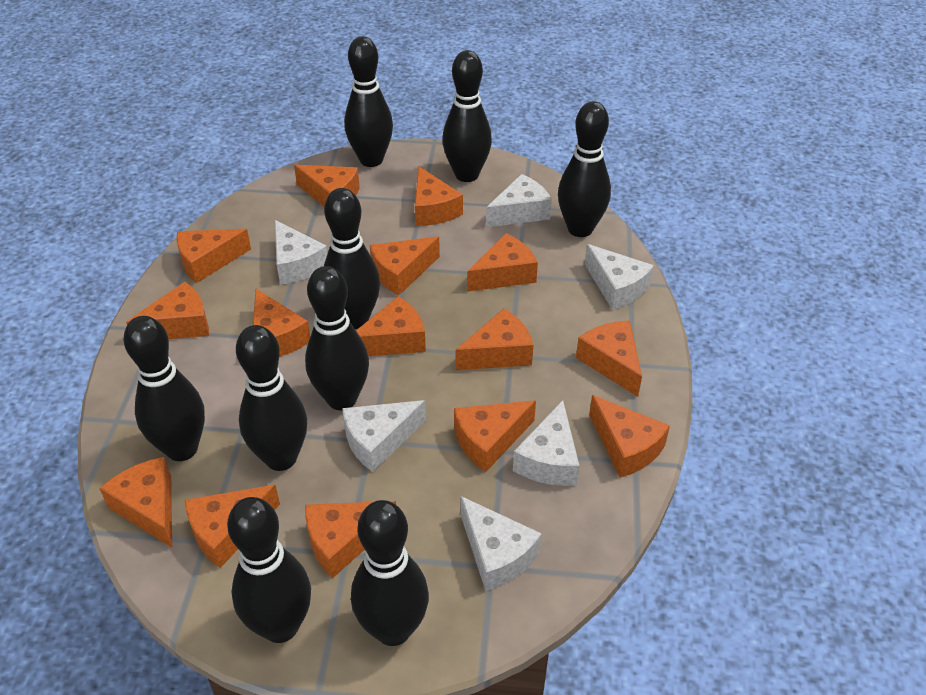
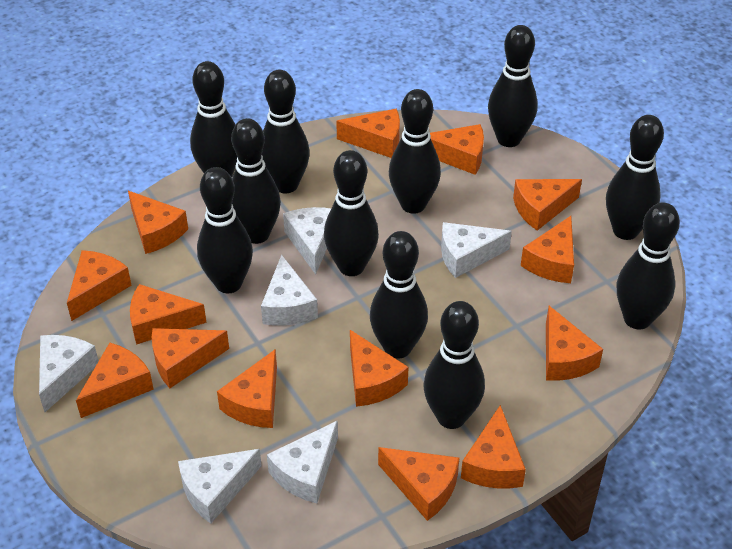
black bowling pin: [124,316,205,461] [227,497,311,643] [236,325,307,471] [305,266,369,410] [324,188,380,329] [344,36,393,167] [351,500,429,646] [442,50,492,182] [558,101,611,237] = 9 -> [190,61,237,177] [197,167,253,293] [231,118,281,244] [262,70,310,193] [324,150,379,276] [370,231,428,359] [389,89,441,214] [423,301,485,429] [488,25,537,147] [606,115,664,240] [617,202,680,330] = 11
orange cheese: [99,457,172,548] [126,282,209,339] [176,229,251,283] [185,485,280,568] [253,289,310,357] [294,165,360,206] [305,501,396,578] [356,296,426,356] [370,236,440,296] [415,166,463,226] [454,400,536,472] [455,309,533,370] [467,233,538,292] [576,320,642,397] [589,395,670,478] = 15 -> [67,250,132,321] [76,343,154,418] [128,191,188,254] [130,284,207,345] [152,328,229,388] [217,349,277,428] [336,109,400,158] [350,330,409,407] [378,447,459,521] [430,124,484,175] [461,405,526,488] [513,179,582,231] [521,216,574,283] [546,306,603,381] = 14

